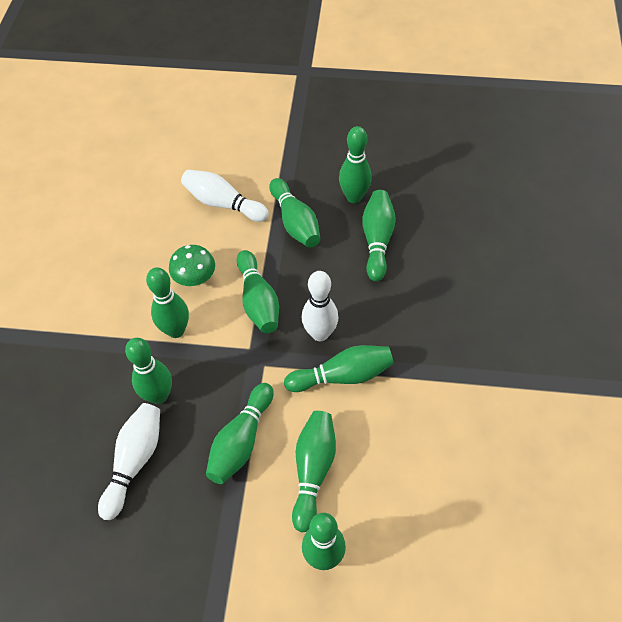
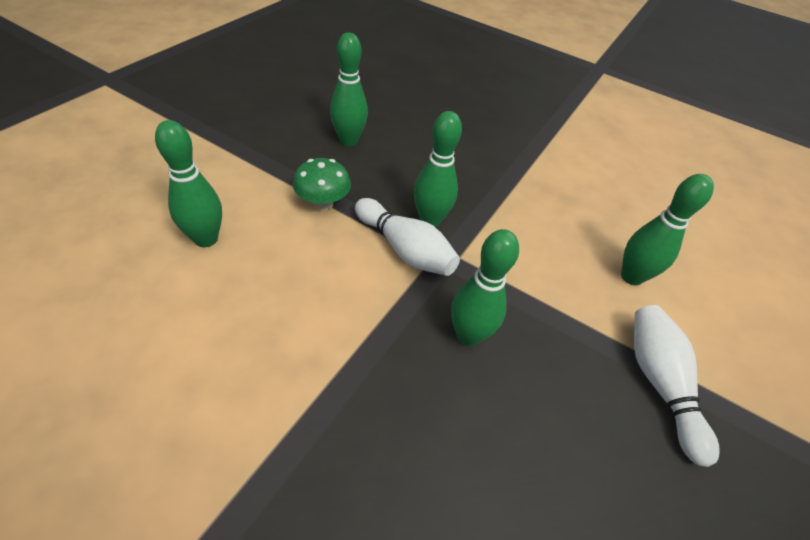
green bowling pin: [125,338,172,404] [146,267,189,338] [206,383,273,484] [236,250,279,333] [269,178,320,248] [284,345,394,392] [292,411,336,533] [302,513,346,570] [339,126,372,203] [362,190,396,281] = 10 -> [155,120,222,247] [330,32,368,146] [414,111,462,227] [451,229,519,347] [621,174,714,285] = 5
white bowling pin: [98,403,160,520] [181,170,269,222] [302,271,338,341] = 3 -> [355,198,460,276] [634,305,720,467] = 2

